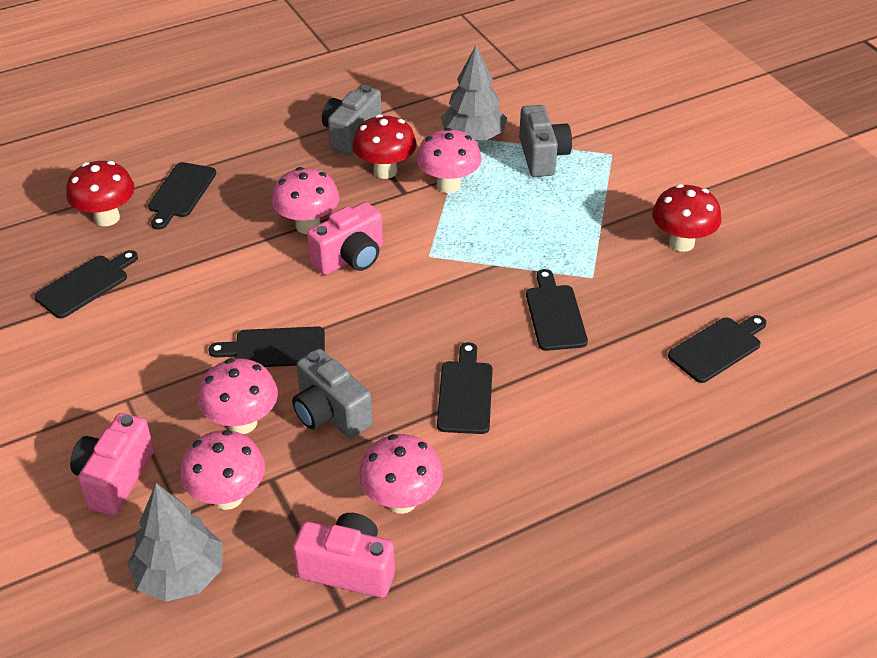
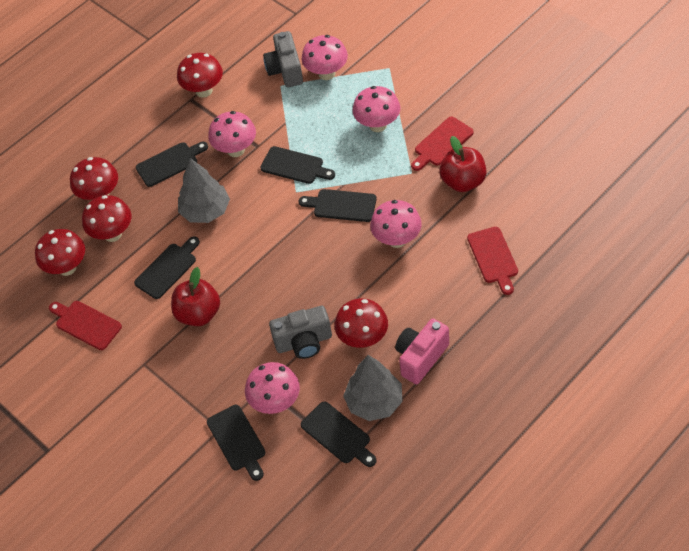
grey camera: [292,349,373,438] [322,85,382,155] [519,105,572,177] = 3 -> [263,31,303,87] [269,306,332,359] = 2
pink camera: [70,413,154,515] [293,513,395,598] [307,202,383,275] = 3 -> [395,318,449,384] = 1
red apple: none = 0 -> [171,267,220,326] [439,136,486,192] = 2
red cutting board: none = 0 -> [49,301,122,350] [411,117,474,171] [467,227,518,295] = 3
red mushroom: [66,161,135,226] [352,114,417,179] [652,184,722,252] = 3 -> [35,229,85,276] [70,157,118,200] [82,195,131,242] [177,53,223,98] [335,298,388,348] = 5

